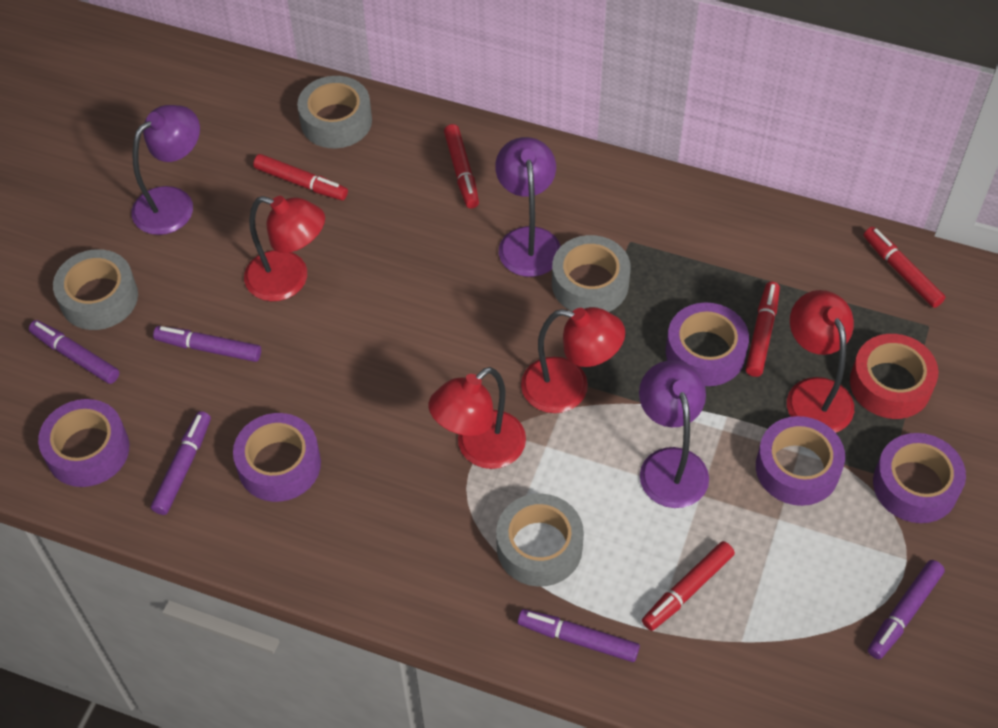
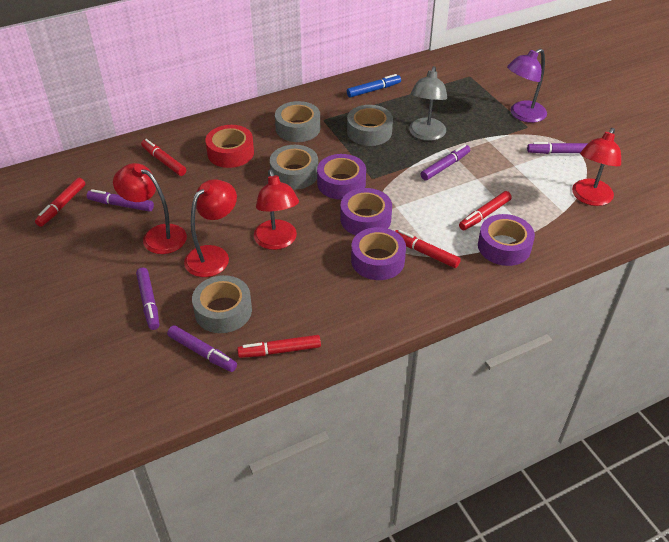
blue marker: none = 0 -> [347,74,401,97] = 1
grey lamp: none = 0 -> [409,66,448,141] = 1
purple lamp: [131,105,200,235] [495,137,561,277] [639,360,709,508] = 3 -> [507,48,547,123] = 1
purple tape: [38,399,129,487] [233,413,321,502] [666,302,749,386] [756,416,845,506] [873,433,966,523] = 5 -> [317,154,366,200] [340,188,392,235] [351,227,406,280] [478,214,535,266] = 4

